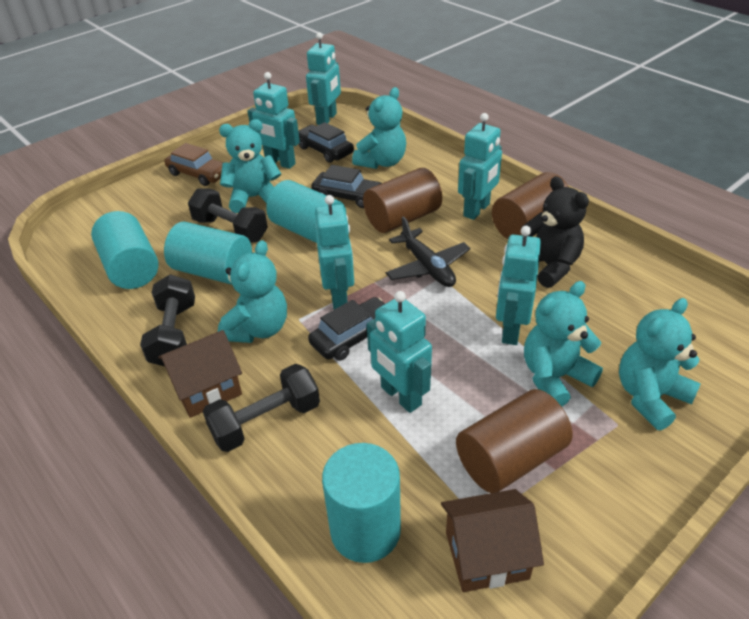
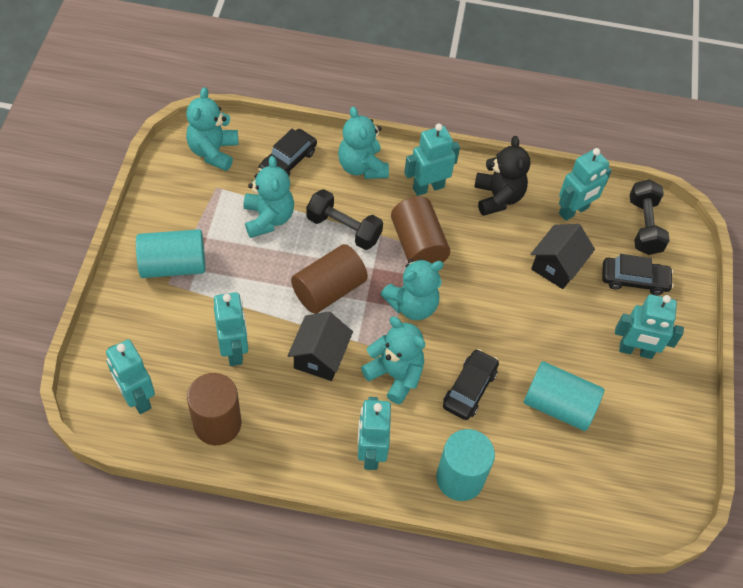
black dumbbell: [140,275,195,366] [188,188,268,243] [203,364,320,452] = 3 -> [306,189,383,250] [630,179,670,255] = 2
black house: none = 0 -> [288,311,353,381] [531,224,595,289] = 2
black plane: [385,216,470,287] = 1 -> none = 0
brown car: [164,143,224,186] = 1 -> none = 0
brown house: [158,330,242,418] [441,489,544,592] = 2 -> none = 0
turquoise cylinder: [91,211,159,289] [164,221,252,285] [266,180,346,243] [322,443,401,563] = 4 -> [136,229,205,278] [436,429,495,501] [524,361,604,431] = 3

